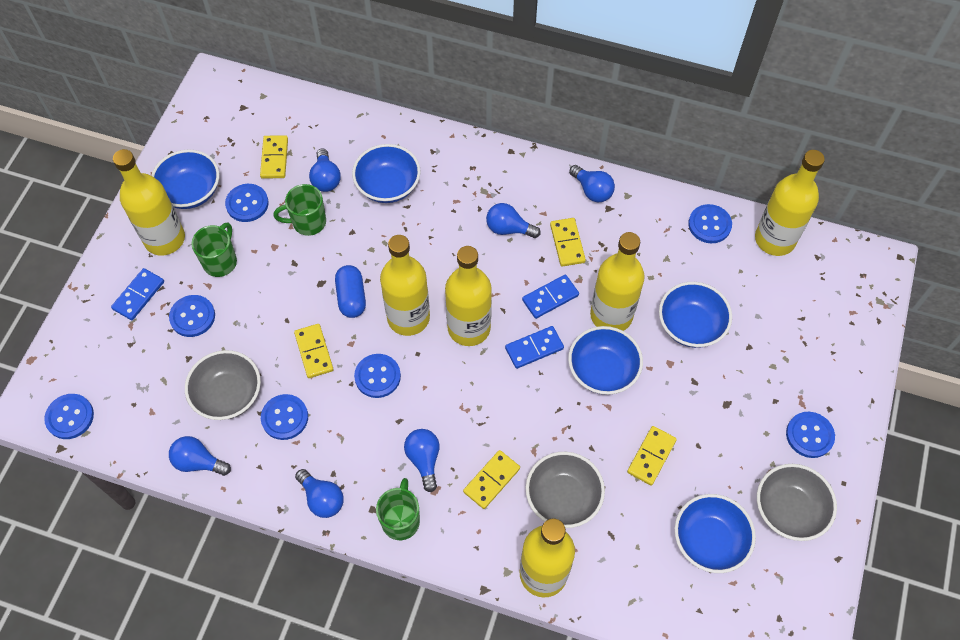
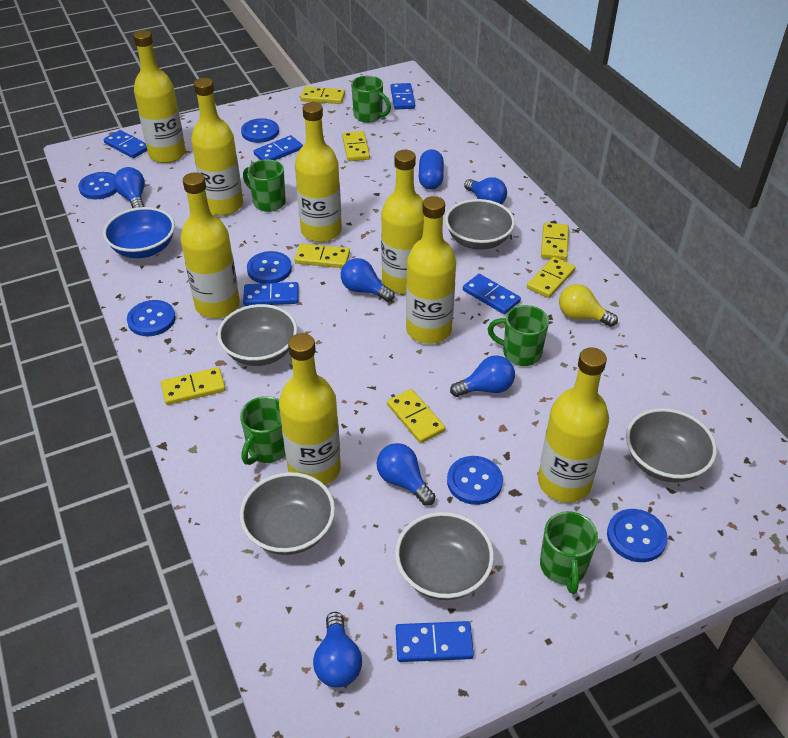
blue bowl: [151,150,219,209] [352,144,421,203] [568,326,643,395] [659,282,732,348] [675,494,756,573] = 5 -> [103,207,175,258] = 1
blue button: [44,394,94,439] [169,295,215,337] [225,184,269,222] [261,394,308,440] [354,354,401,398] [688,204,732,243] [786,412,835,458] = 7 -> [78,172,117,199] [127,300,176,336] [241,118,279,143] [247,251,292,284] [447,456,503,505] [607,509,668,562] = 6
blue domino: [111,268,164,320] [505,326,564,369] [522,275,579,319] = 3 -> [104,130,147,158] [243,282,299,306] [253,135,303,160] [391,83,415,110] [396,621,474,662] [463,274,521,314] = 6
green mug: [191,222,237,277] [273,184,326,236] [376,478,420,540] = 3 -> [240,396,285,465] [243,159,286,212] [351,76,391,123] [488,305,549,366] [540,511,598,594] = 5
grey bowl: [185,350,261,420] [526,452,605,528] [757,464,837,541] = 3 -> [217,304,298,366] [240,472,335,555] [395,512,494,600] [445,199,515,250] [626,408,717,482] = 5
yellow bottle: [113,149,185,256] [380,235,430,336] [445,246,492,346] [520,518,575,597] [590,232,645,331] [755,150,825,256] = 6 -> [133,30,186,163] [181,172,240,318] [191,78,243,216] [279,333,341,485] [295,102,342,242] [381,150,424,294] [406,196,456,344] [538,347,609,503] = 8
yellow domino: [260,135,288,179] [294,324,334,378] [463,450,520,509] [550,218,586,267] [627,426,677,486] = 5 -> [161,367,226,405] [294,243,350,268] [300,86,345,104] [342,131,370,161] [387,389,445,443] [527,257,576,298] [541,223,569,260] = 7
yellow light bulb: none = 0 -> [559,284,618,327] = 1

